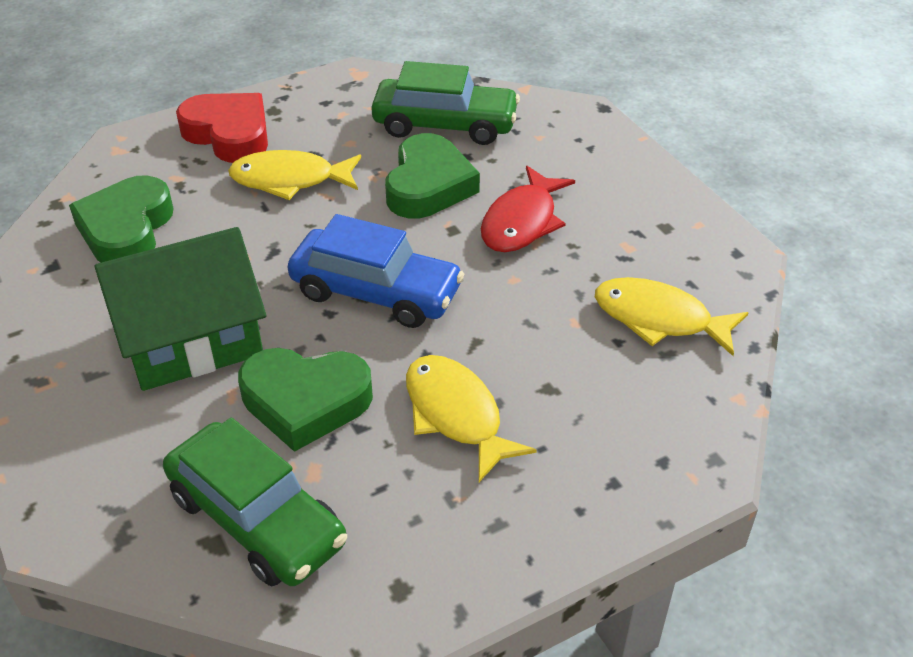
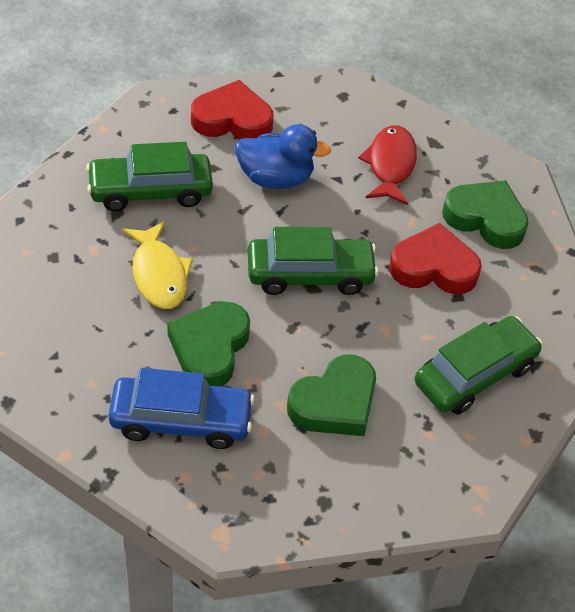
blue duck: none = 0 -> [235,124,331,189] = 1
green car: [163,418,347,587] [371,61,520,145] = 2 -> [86,142,213,211] [248,227,379,295] [415,316,543,415] = 3
green house: [95,227,266,391] = 1 -> none = 0
red heart: [176,93,268,163] = 1 -> [191,80,274,140] [389,223,482,294] = 2
yellow fish: [228,150,361,200] [406,355,537,482] [595,277,749,356] = 3 -> [122,221,193,309] = 1

